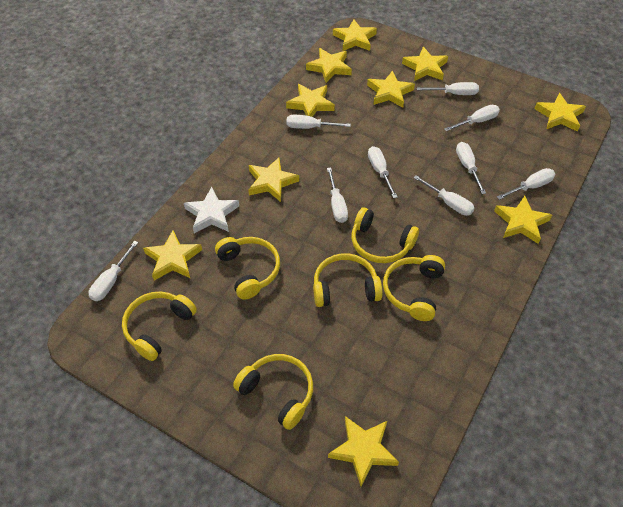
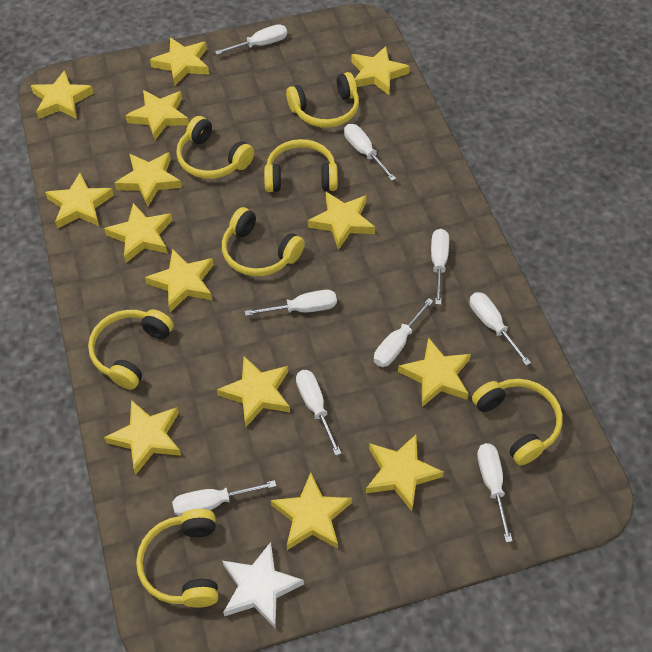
yellow headphones: [122,291,197,361] [215,237,280,300] [233,354,313,430] [313,253,382,307] [351,207,419,263] [383,255,445,321] = 6 -> [88,309,173,390] [136,509,218,608] [176,116,254,179] [222,207,305,276] [264,139,338,192] [286,72,359,128] [472,379,563,465] = 7
yellow star: [143,230,202,281] [248,157,299,202] [286,84,335,117] [306,48,352,83] [328,416,399,486] [333,19,377,51] [367,71,415,108] [402,47,448,81] [494,196,552,244] [534,93,586,132] = 10 -> [31,70,94,119] [45,173,114,229] [104,203,173,263] [104,400,181,474] [114,152,182,206] [126,90,189,140] [145,249,214,312] [150,38,209,86] [217,356,290,427] [271,472,352,550] [308,192,375,250] [351,46,410,95] [366,434,444,511] [398,337,471,407] = 14

